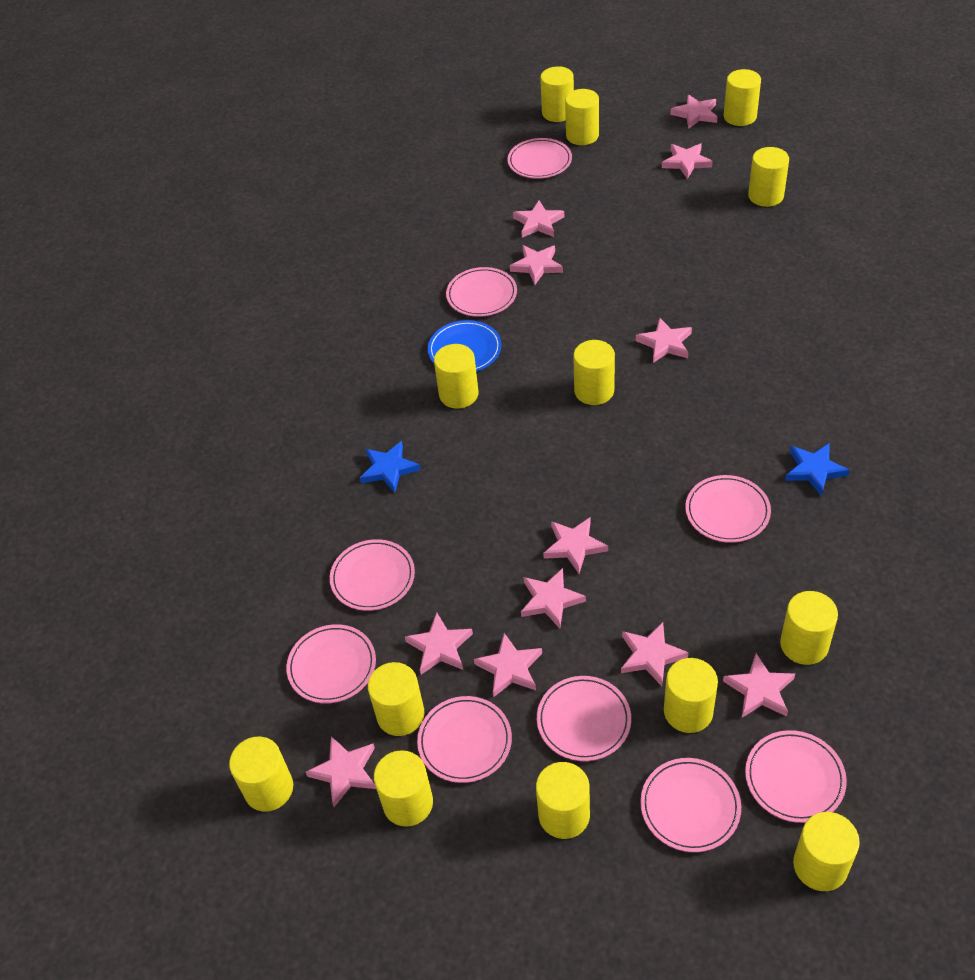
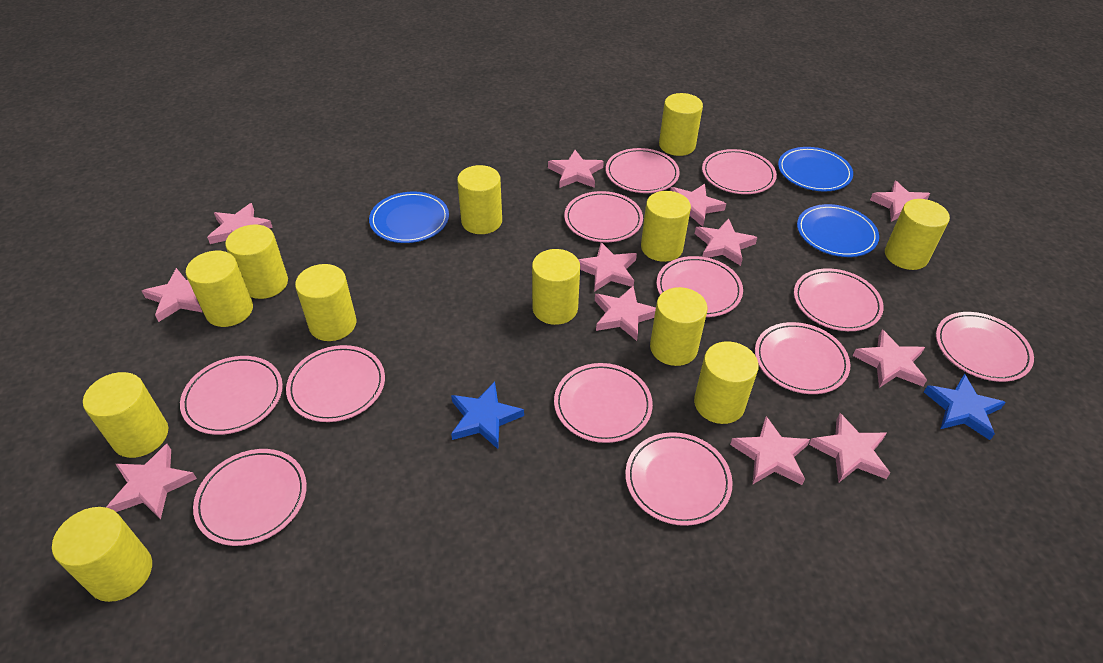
blue plate: [428,320,502,371] = 1 -> [369,192,449,243] [778,147,853,192] [797,204,879,257] = 3
pink plate: [286,624,376,703] [330,539,415,611] [417,696,512,783] [446,267,517,317] [508,138,572,179] [537,676,631,761] [640,758,741,852] [685,475,771,543] [745,730,847,823] = 9 -> [180,356,283,435] [193,449,307,546] [286,345,385,422] [554,363,653,443] [564,191,643,242] [606,148,680,193] [625,432,733,526] [656,256,743,317] [702,149,777,194] [755,322,850,394] [794,268,884,331] [936,312,1034,382] = 12
yellow cylinder: [229,737,293,812] [368,662,424,736] [374,750,433,827] [434,344,478,409] [536,762,590,839] [540,66,574,122] [565,89,599,145] [573,340,615,405] [664,658,718,733] [724,69,761,126] [748,147,789,207] [780,591,838,665] [793,812,860,891] = 13 -> [52,507,152,602] [83,372,168,458] [186,251,253,327] [225,224,288,299] [295,264,356,341] [457,165,502,234] [532,249,580,325] [641,191,691,262] [650,287,707,366] [659,93,703,156] [694,342,759,424] [885,199,950,270] = 12

